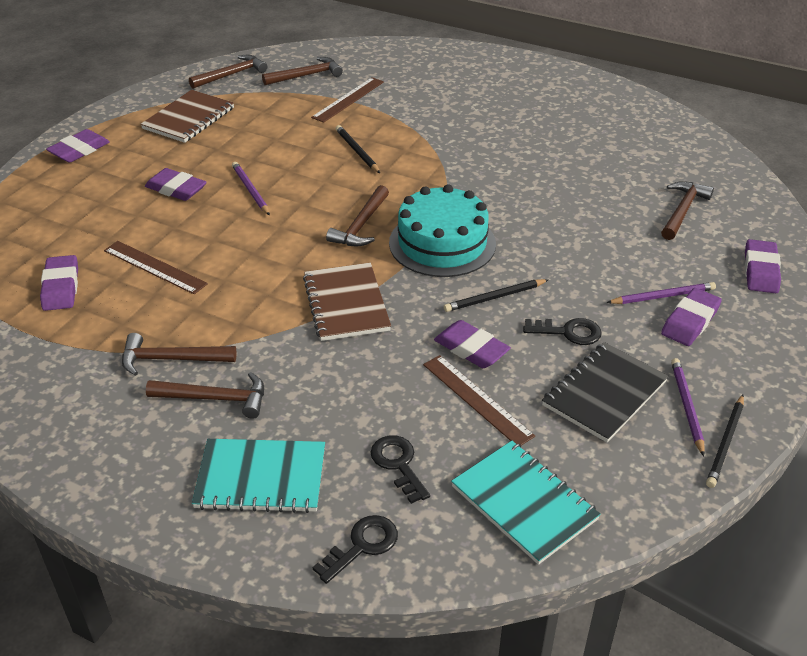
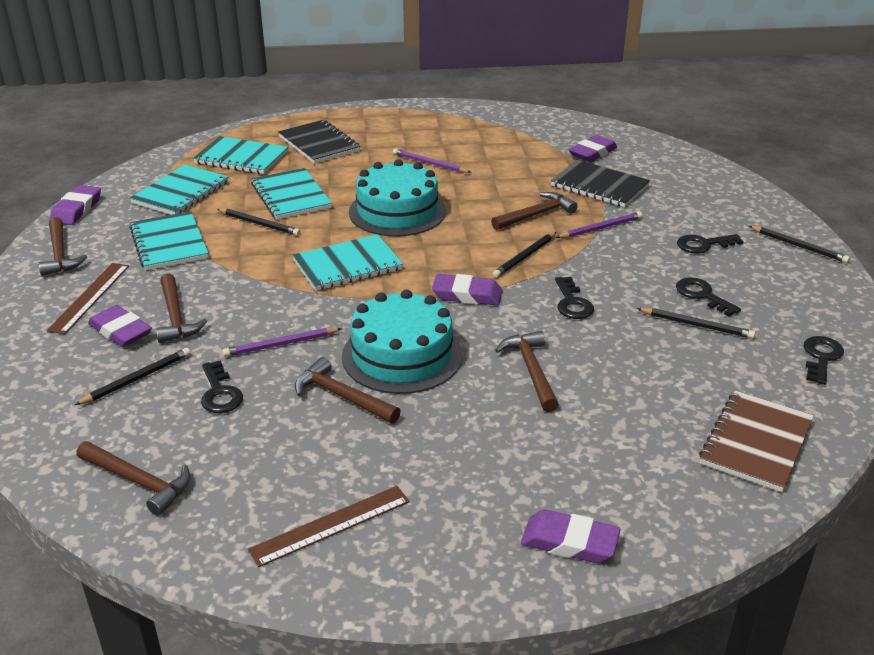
black key: [312,515,398,584] [370,435,430,504] [523,318,602,345] = 3 -> [201,361,243,413] [555,277,594,319] [676,277,741,316] [677,234,744,253] [804,336,844,385] = 5
black notebook: [542,342,668,443] = 1 -> [278,120,361,164] [551,160,650,207] = 2
black pencil: [336,125,380,173] [444,279,548,312] [706,395,744,488] = 3 -> [75,348,191,405] [217,208,300,236] [492,232,556,278] [637,308,755,339] [749,226,850,263] = 5
brown notebook: [141,90,234,143] [303,263,391,341] = 2 -> [699,391,814,492] = 1
brown ruler: [104,241,208,294] [311,77,384,123] [423,355,535,445] = 3 -> [47,263,129,334] [248,486,410,567] = 2
purple eraser: [40,255,78,311] [46,129,110,163] [145,168,207,201] [434,320,511,368] [661,288,722,346] [745,239,781,293] = 6 -> [50,185,101,225] [88,305,152,347] [432,274,503,306] [521,509,620,563] [569,135,617,162] = 5
turquoise cake: [389,184,496,277] = 1 -> [342,289,463,394] [349,159,446,236] = 2
turquoise notebook: [192,439,325,513] [451,441,601,565] = 2 -> [129,211,209,270] [130,165,229,215] [193,136,288,174] [251,168,332,220] [292,234,403,291] = 5

